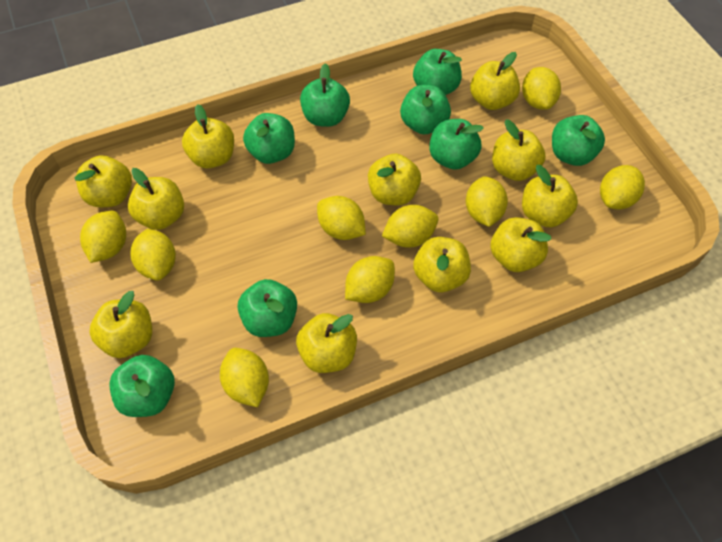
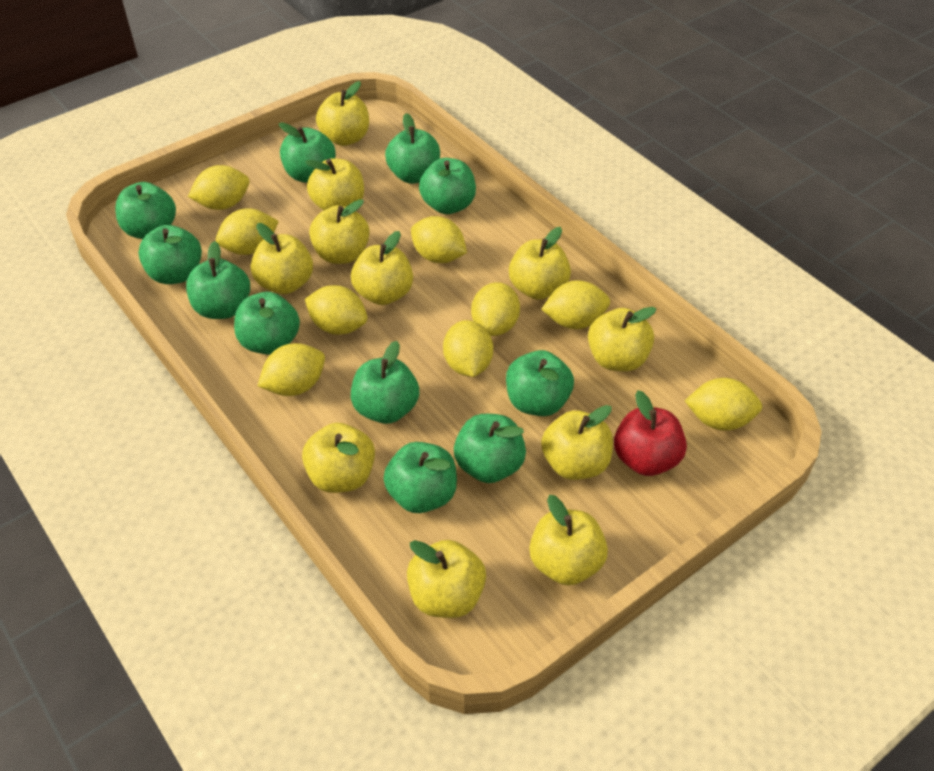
green apple: [109,355,175,417] [238,279,297,337] [243,113,295,164] [300,63,350,127] [400,85,451,134] [413,49,462,95] [429,119,484,170] [552,115,605,166] = 8 -> [115,182,176,239] [138,225,202,284] [186,241,250,319] [234,292,300,355] [279,122,336,183] [351,341,419,424] [383,442,457,513] [385,113,440,184] [419,158,476,214] [454,414,526,483] [506,350,574,416] = 11
red apple: none = 0 -> [614,390,687,476] = 1

